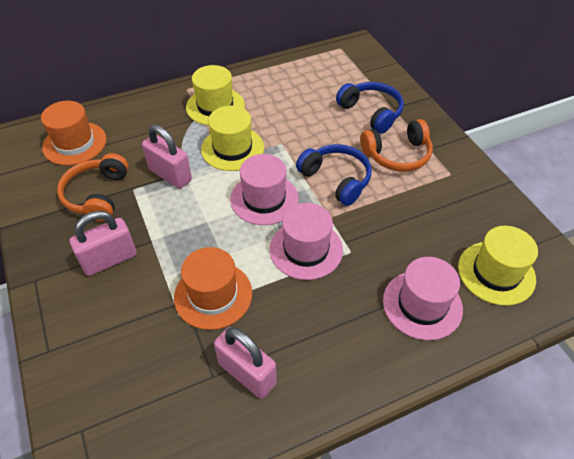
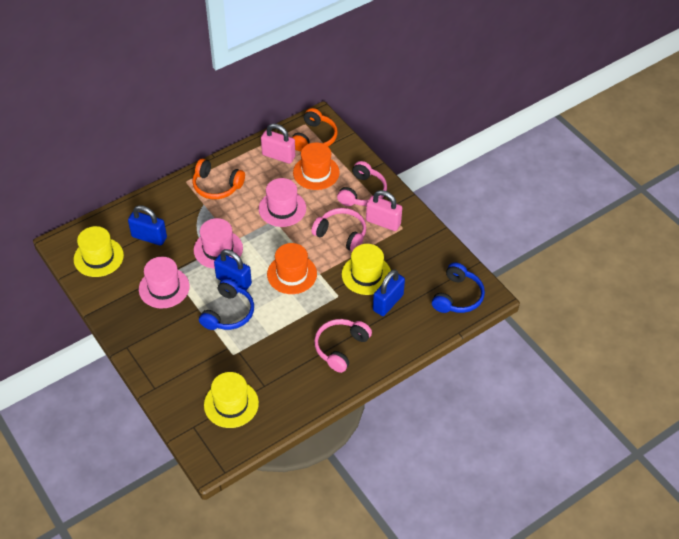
blue padlock: none = 0 -> [128,205,167,246] [214,249,252,290] [373,269,405,316] = 3
pink headphones: none = 0 -> [311,208,366,251] [314,319,372,373] [337,161,387,206] = 3
pink padlock: [70,211,137,276] [142,124,192,189] [214,327,277,399] = 3 -> [261,123,295,164] [366,190,402,231] = 2

